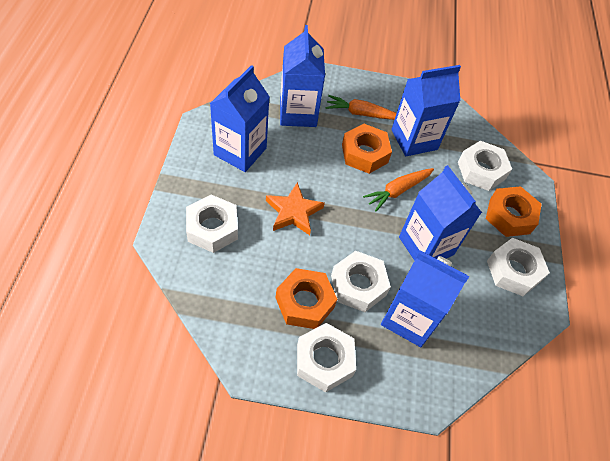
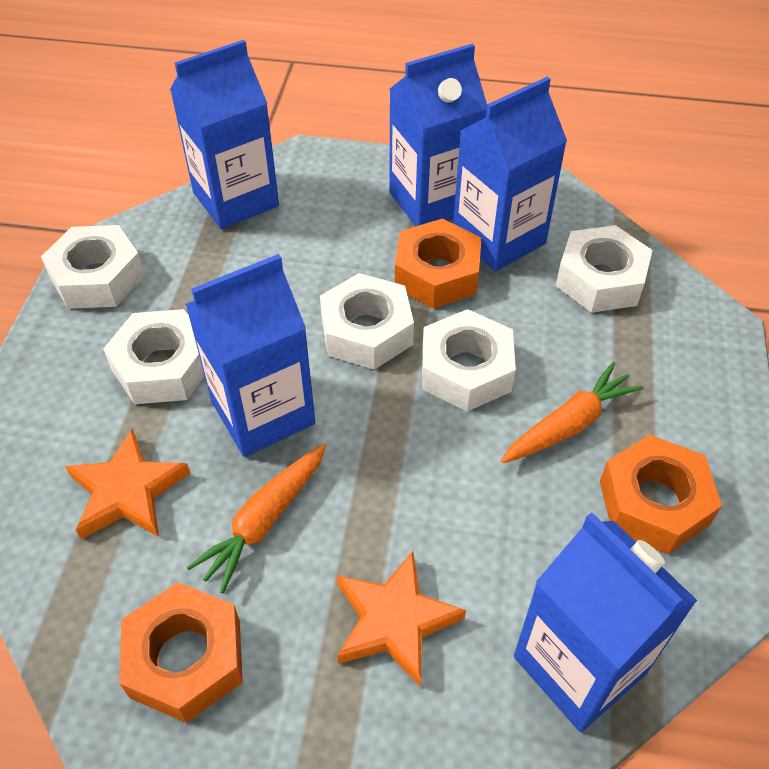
orange star: [266,182,325,235] = 1 -> [65,429,191,539] [337,551,466,686] = 2

